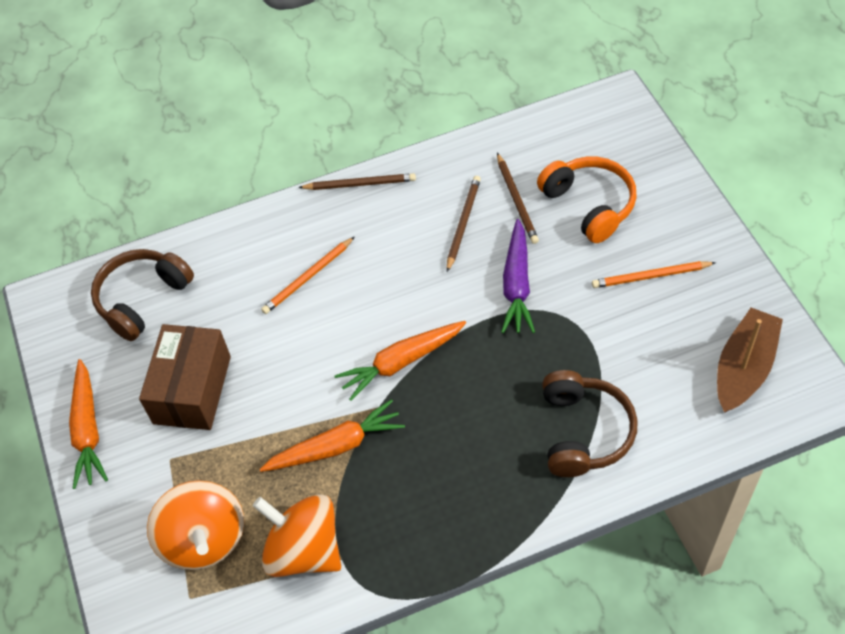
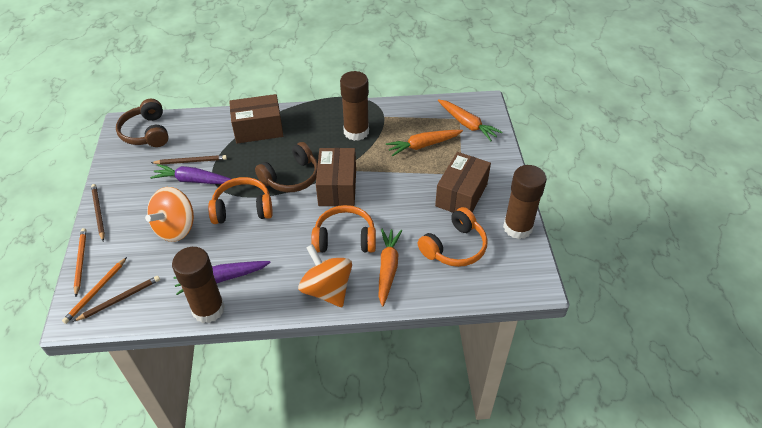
brown boat: [717,308,783,413] = 1 -> none = 0
brown box: [139,324,231,430] = 1 -> [229,94,283,143] [316,148,356,206] [435,152,491,213] = 3
brown glue stick: none = 0 -> [172,247,225,323] [340,71,369,141] [503,165,547,239] = 3
orange headphones: [537,157,637,243] = 1 -> [208,177,273,224] [311,205,376,252] [418,207,488,267] = 3
purple carrot: [501,219,535,333] = 1 -> [150,164,231,184] [173,261,271,295] = 2

